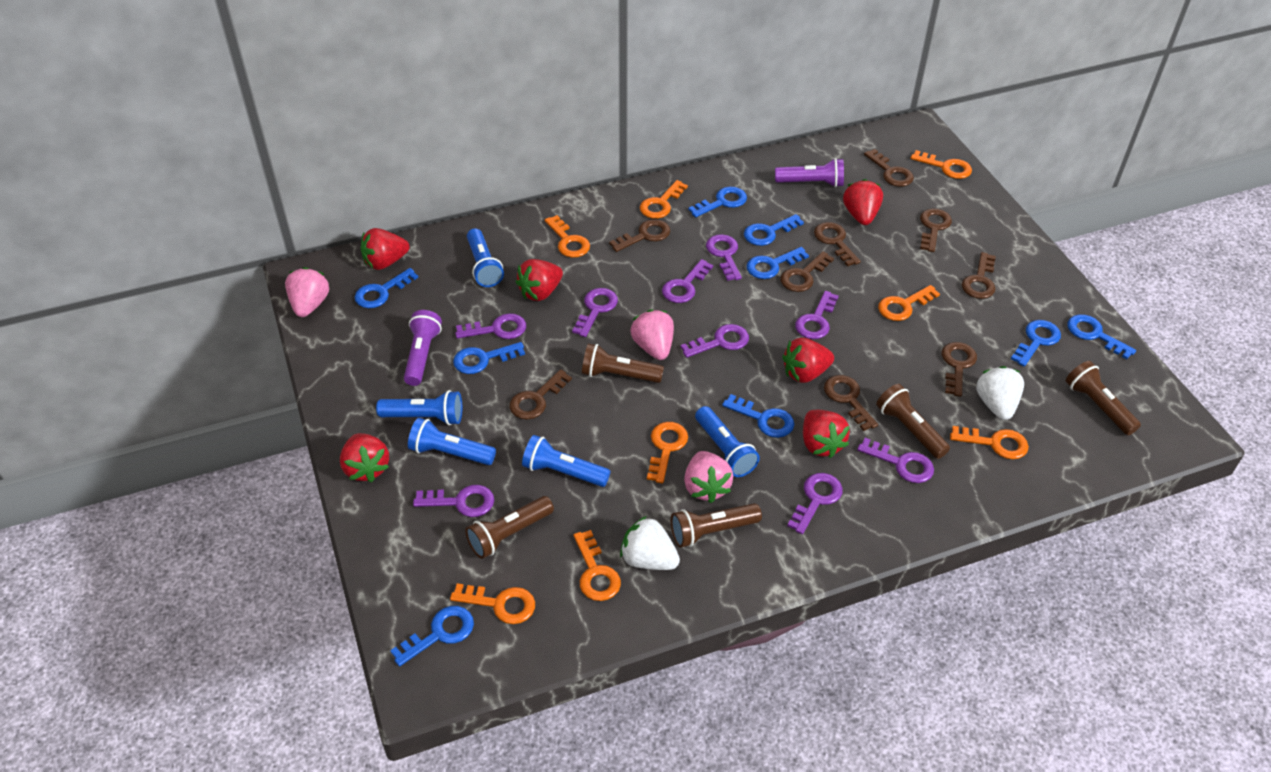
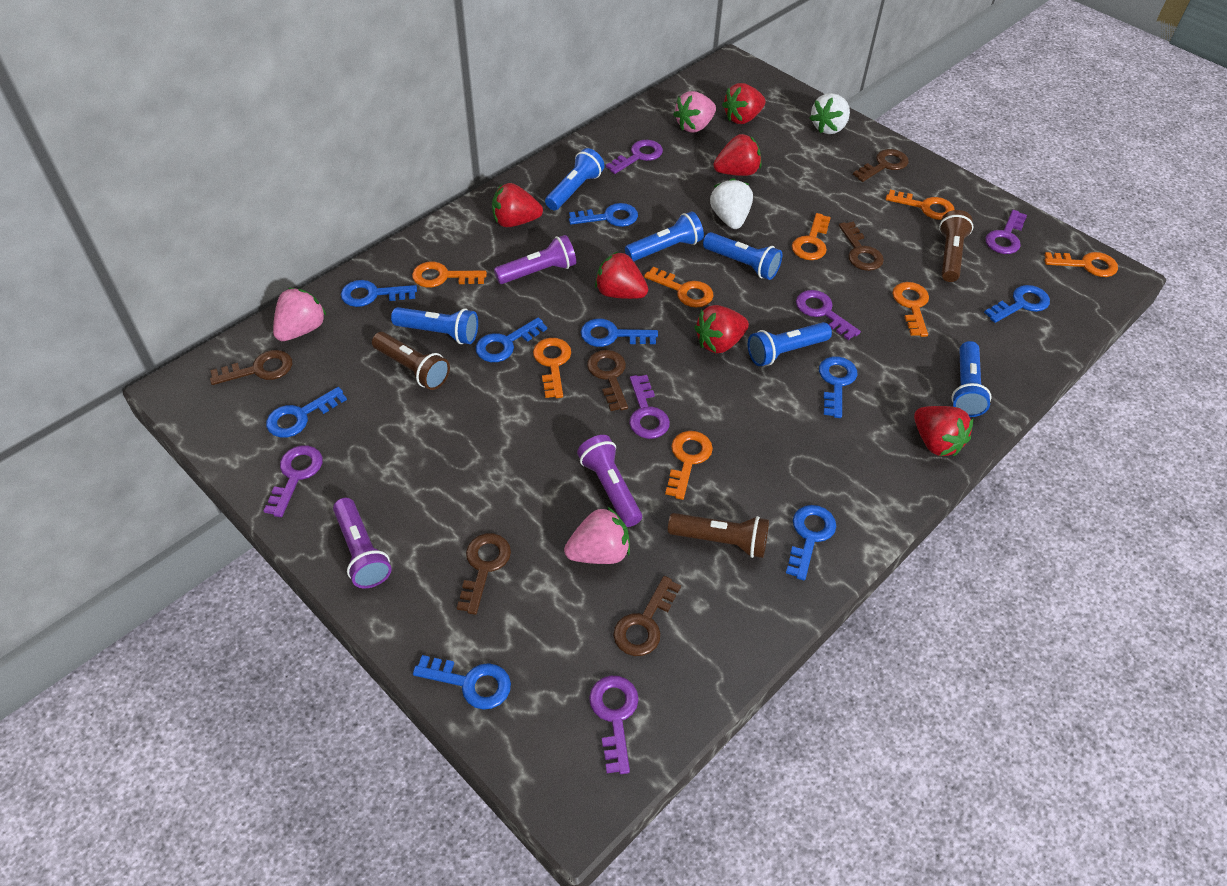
blue flashlight: [376,390,462,425] [408,418,496,465] [467,228,504,287] [522,435,610,487] [695,406,760,477] = 5 -> [391,307,478,344] [545,148,605,211] [625,211,704,261] [703,232,782,280] [748,322,832,366] [951,341,991,417] = 6
brown flashlight: [465,496,554,559] [582,343,664,383] [671,503,762,548] [876,384,950,459] [1066,361,1141,435] = 5 -> [372,332,450,390] [668,513,769,558] [939,210,973,282] = 3
brown key: [509,369,572,420] [609,219,670,252] [780,251,834,292] [814,222,861,266] [824,375,878,431] [864,149,914,187] [920,208,952,252] [941,342,977,397] [962,252,996,299] = 9 -> [210,350,292,385] [457,533,511,615] [587,350,628,411] [613,576,681,656] [839,222,884,271] [853,149,909,182] = 6
purple flashlight: [404,310,442,386] [775,158,844,188] = 2 -> [333,498,392,588] [494,235,576,284] [577,435,642,527] = 3
purple key: [413,485,494,517] [455,313,526,339] [572,288,618,337] [662,259,713,303] [680,324,749,358] [706,234,742,281] [787,473,843,534] [795,291,839,339] [857,438,934,483] = 9 -> [263,445,323,517] [589,676,639,774] [606,140,663,174] [629,375,670,439] [796,290,861,340] [985,210,1027,254] = 6

